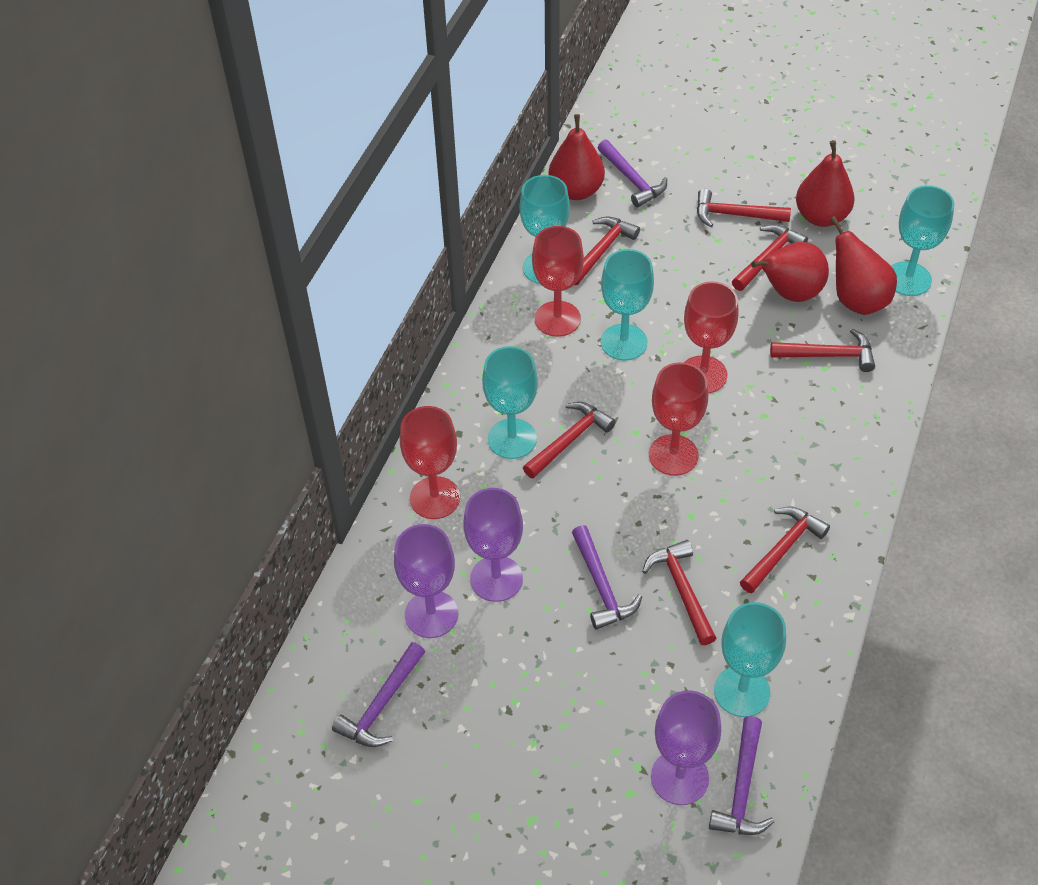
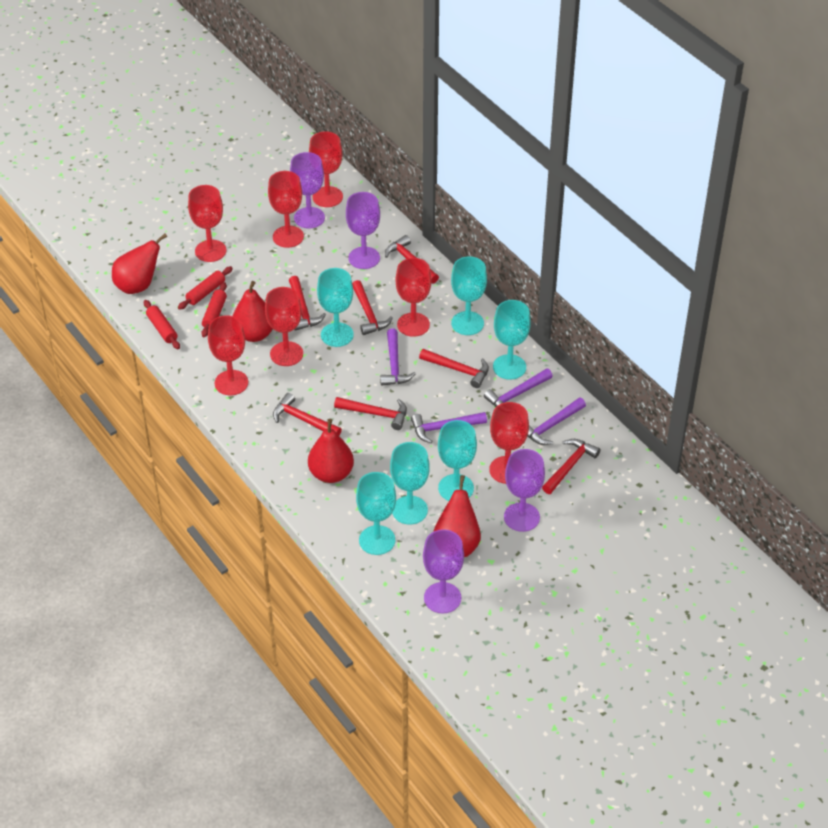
purple goblet: [394,524,458,638] [463,488,523,602] [651,690,721,805] = 3 -> [290,152,325,229] [346,192,380,269] [423,529,464,614] [504,449,545,532] = 4
red goblet: [400,406,460,519] [532,226,584,337] [649,362,708,476] [684,281,738,393] = 4 -> [188,185,226,262] [208,315,248,395] [265,287,303,366] [268,171,304,248] [309,131,343,207] [396,258,431,337] [489,402,529,484] = 7
red rolling pin: none = 0 -> [144,300,180,349] [178,266,233,310] [202,282,227,337] = 3
turquoise goblet: [482,346,538,459] [519,175,570,284] [601,249,654,361] [714,602,786,717] [891,185,954,296] = 5 -> [317,268,354,347] [356,472,396,555] [390,442,430,524] [438,420,477,501] [451,256,487,335] [493,300,531,380] = 6

